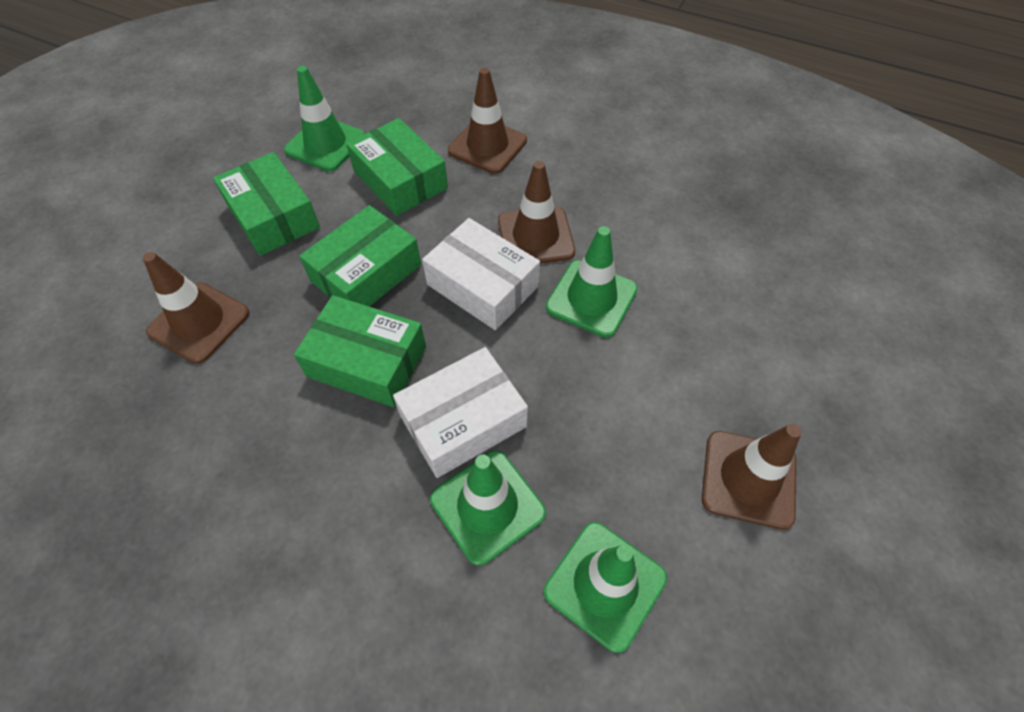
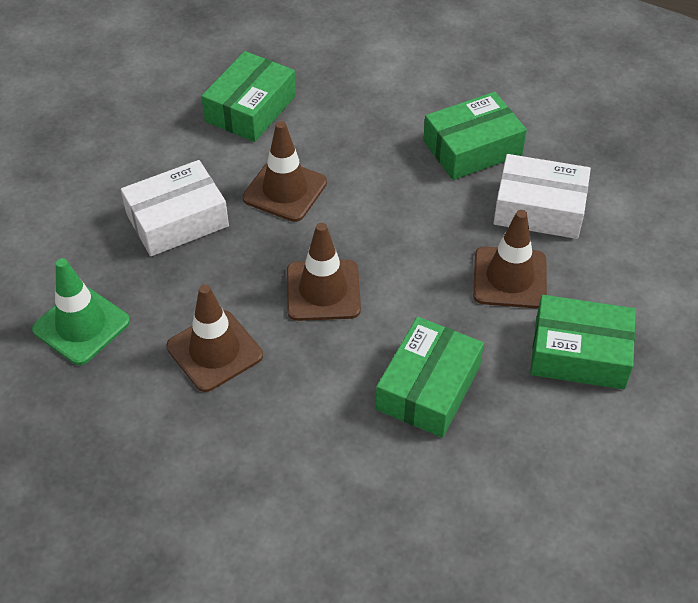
green traffic cone: [284,66,365,171] [430,451,546,566] [544,522,667,653] [546,226,638,338] = 4 -> [32,258,130,365] = 1

